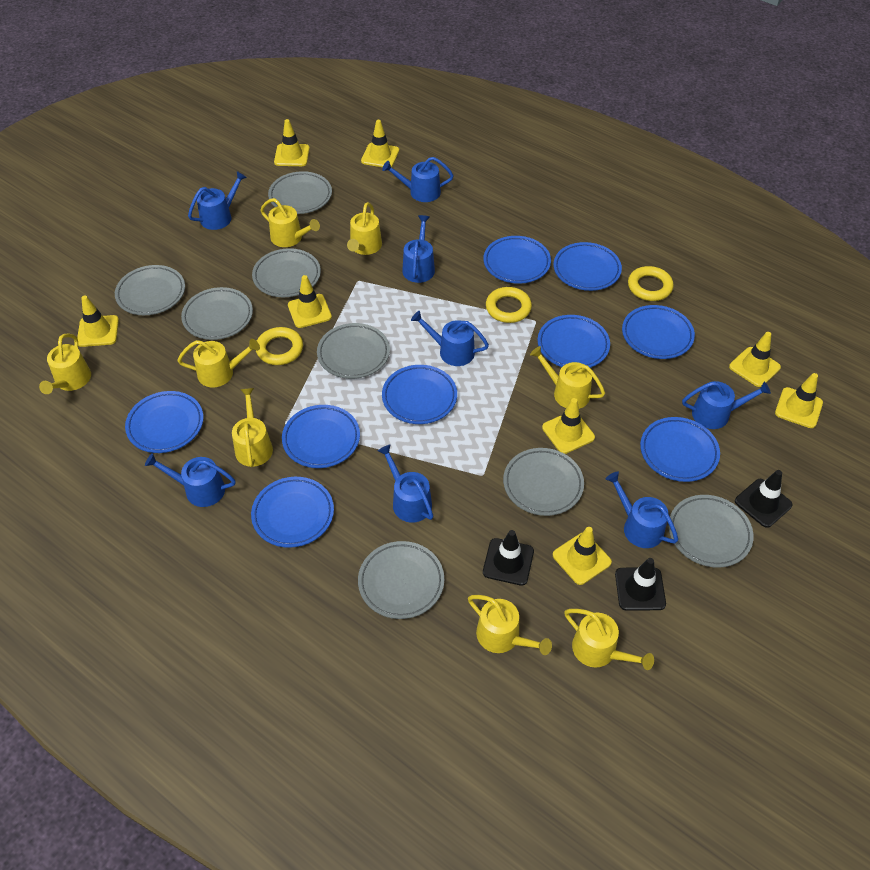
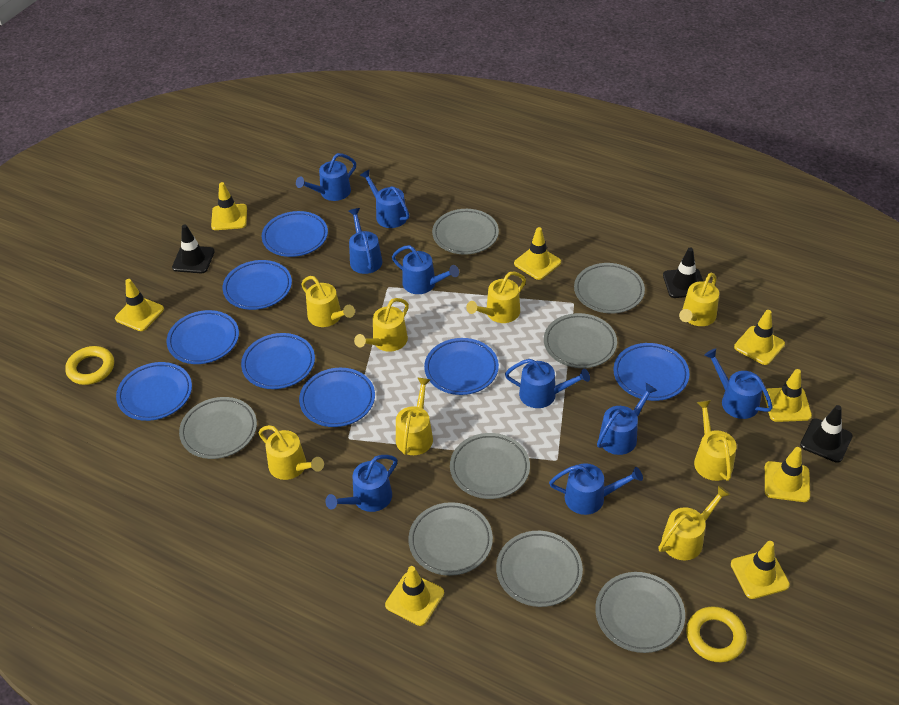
blue plate: [125,391,203,453] [251,477,334,548] [282,405,360,468] [382,365,457,424] [483,236,551,284] [537,315,610,368] [553,242,622,291] [622,305,695,359] [640,417,720,482] = 9 -> [116,362,192,421] [166,310,239,364] [223,260,292,310] [241,333,315,389] [262,211,328,257] [299,368,375,427] [424,338,499,395] [613,343,689,401] = 8
blue watering can: [145,453,236,507] [188,171,247,230] [378,444,433,523] [382,157,454,202] [402,215,435,283] [411,311,489,366] [606,472,678,548] [682,381,771,429] = 8 -> [296,153,356,201] [325,455,397,512] [349,208,383,274] [360,169,409,228] [392,245,459,294] [505,359,590,408] [549,463,643,515] [597,383,657,455] [704,348,773,419] = 9
yellow ring: [256,327,303,365] [486,287,532,323] [628,266,674,301] = 3 -> [65,346,114,385] [686,606,747,662] = 2

